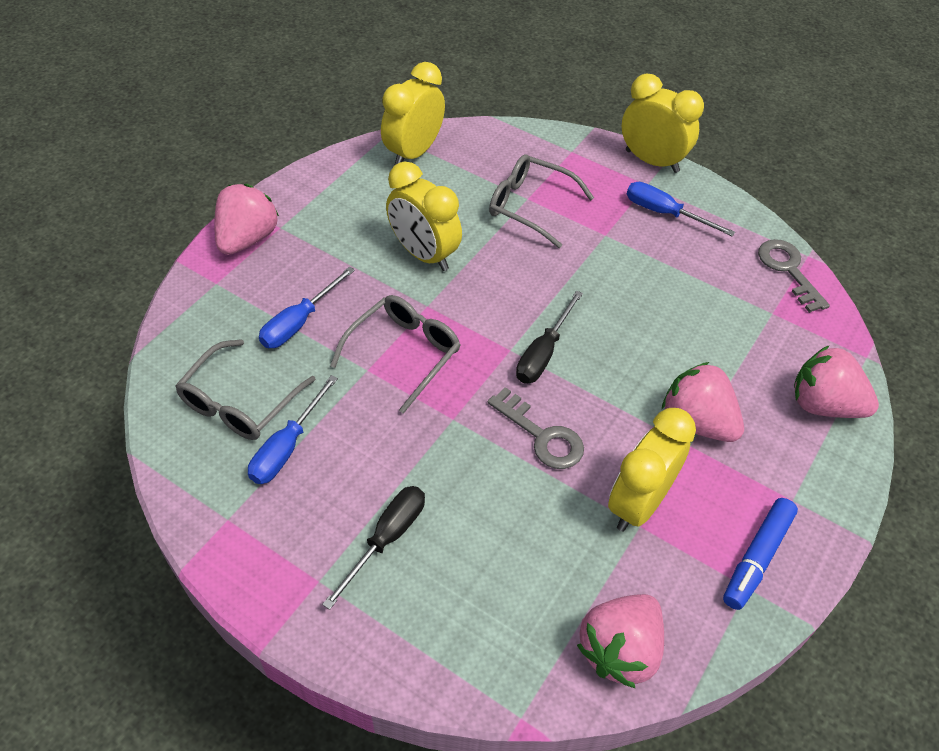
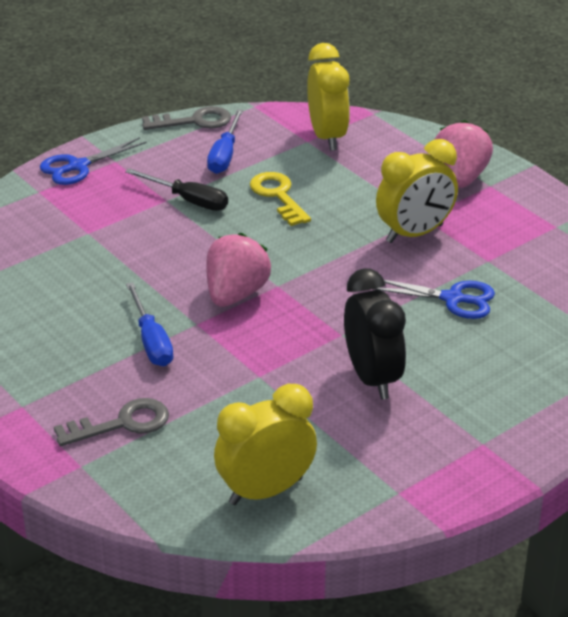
black clock: none = 0 -> [344,269,406,400] = 1
black screwdriver: [322,486,425,610] [516,291,583,383] = 2 -> [125,168,228,211] = 1
blue marker: [723,498,798,610] = 1 -> none = 0
blue scissors: none = 0 -> [40,137,147,185] [374,280,495,319] = 2
blue screwdriver: [248,375,338,484] [259,266,355,348] [627,182,735,236] = 3 -> [126,282,173,366] [207,109,243,174] = 2
grey glasses: [175,339,316,440] [330,295,460,414] [489,154,594,248] = 3 -> none = 0
pink strawberry: [214,184,279,255] [577,594,664,689] [662,362,744,442] [794,346,879,418] = 4 -> [207,233,271,307] [434,120,493,188] = 2
yellow clock: [381,62,445,166] [386,162,462,271] [608,408,696,531] [622,74,704,173] = 4 -> [214,384,317,505] [307,43,350,151] [376,139,458,243] = 3
yellow key: none = 0 -> [250,172,311,226] = 1

